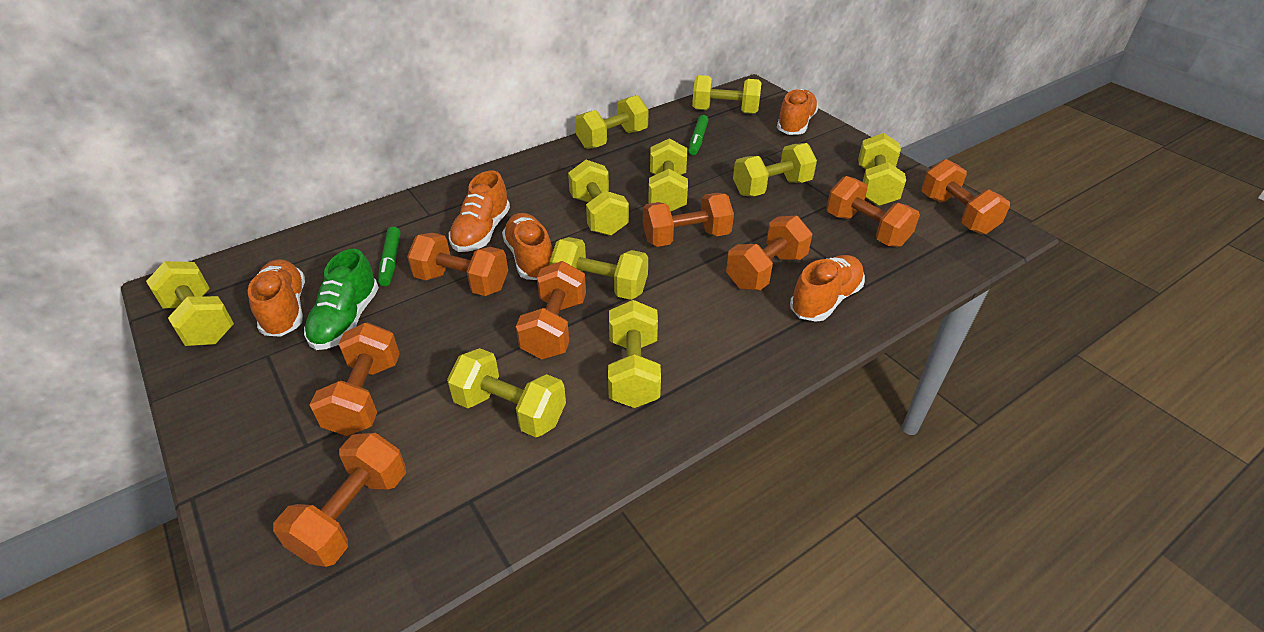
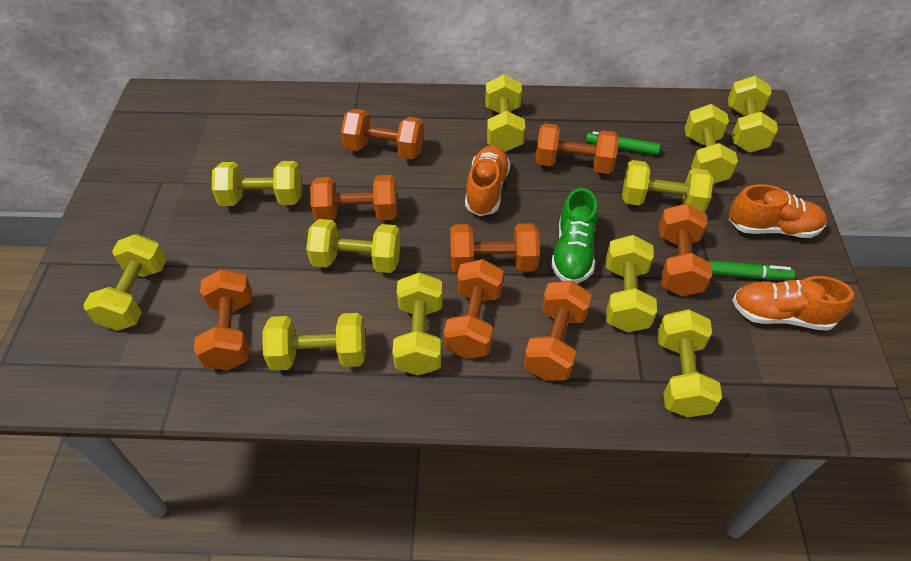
orange shoe: [248,259,305,337] [449,171,510,252] [502,213,553,280] [777,89,818,135] [790,255,865,322] = 5 -> [465,145,511,216] [729,184,827,238] [732,276,854,331] = 3
yellow dumbbell: [146,261,234,346] [447,348,566,437] [550,237,648,300] [568,160,629,236] [575,95,649,149] [608,300,661,408] [648,138,688,212] [692,75,762,114] [733,143,817,196] [858,133,906,206] = 10 -> [83,234,167,331] [212,161,302,206] [262,313,366,370] [306,219,401,273] [392,272,442,375] [485,75,525,152] [606,235,657,332] [622,160,713,212] [657,309,722,418] [685,104,738,184] [728,76,778,153] = 11

